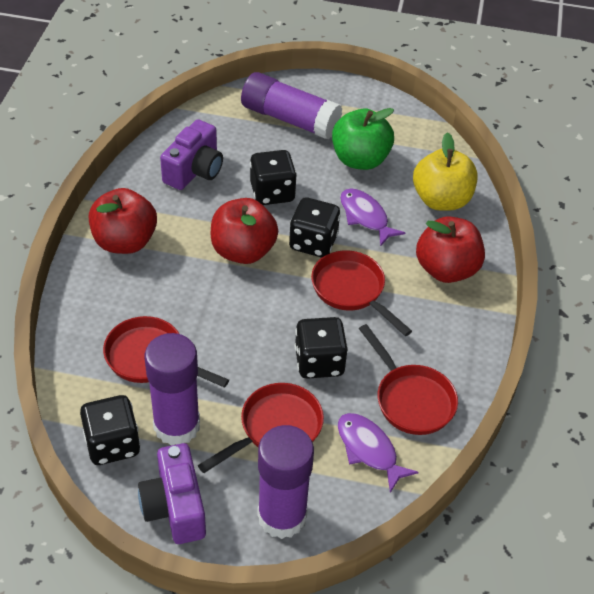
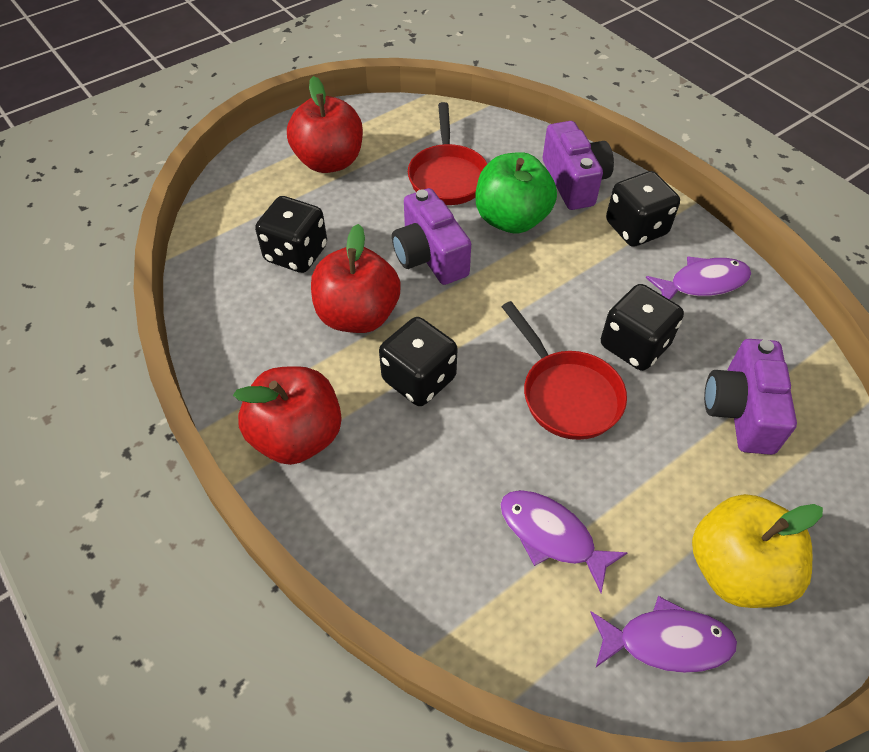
purple camera: [138,443,206,544] [160,119,223,190] = 2 -> [392,188,471,285] [543,121,614,210] [704,339,797,455] = 3
purple fish: [338,413,419,493] [340,188,405,247] = 2 -> [500,490,628,593] [590,596,737,673] [646,256,751,300] = 3
purple glue stick: [145,333,200,446] [241,72,343,140] [257,425,314,539] = 3 -> none = 0
red pan: [103,316,229,388] [198,383,324,473] [311,251,412,336] [359,324,458,435] = 4 -> [408,102,487,205] [502,301,627,440] = 2

